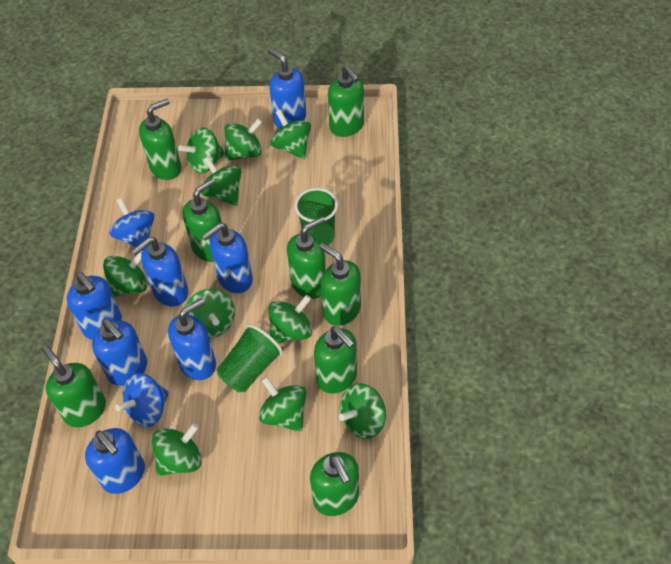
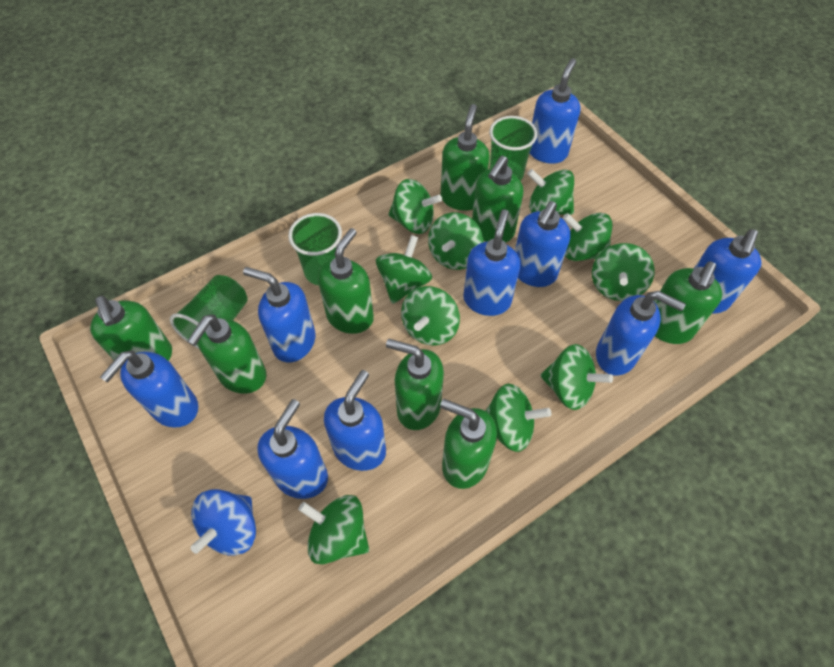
blue soap dispenser: [67,272,122,340] [85,428,145,494] [92,319,147,386] [131,237,188,307] [168,298,216,380] [201,223,253,293] [268,48,306,128] = 7 -> [100,350,198,427] [243,267,316,362] [257,399,328,499] [324,370,386,471] [463,209,520,316] [515,201,571,287] [530,58,581,164] [596,291,686,376] [694,229,762,314] = 9
blue spinning top: [109,198,154,251] [115,373,169,427] = 2 -> [191,489,256,556] = 1
green cup: [217,324,283,392] [295,188,338,245] = 2 -> [170,275,248,349] [288,213,342,285] [489,116,537,181] = 3

